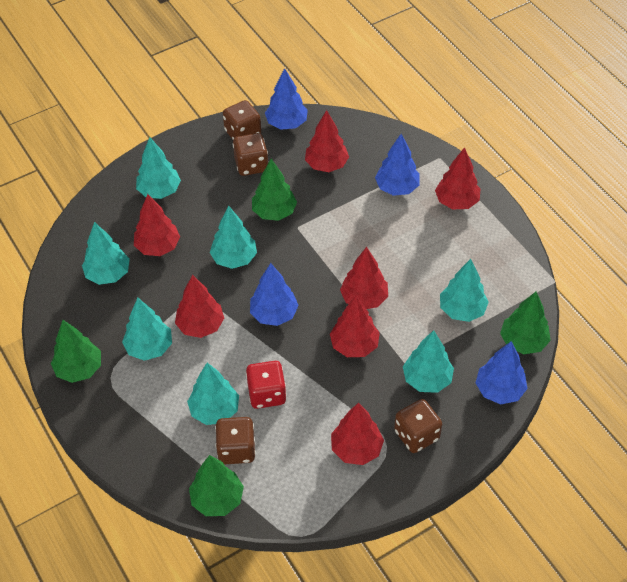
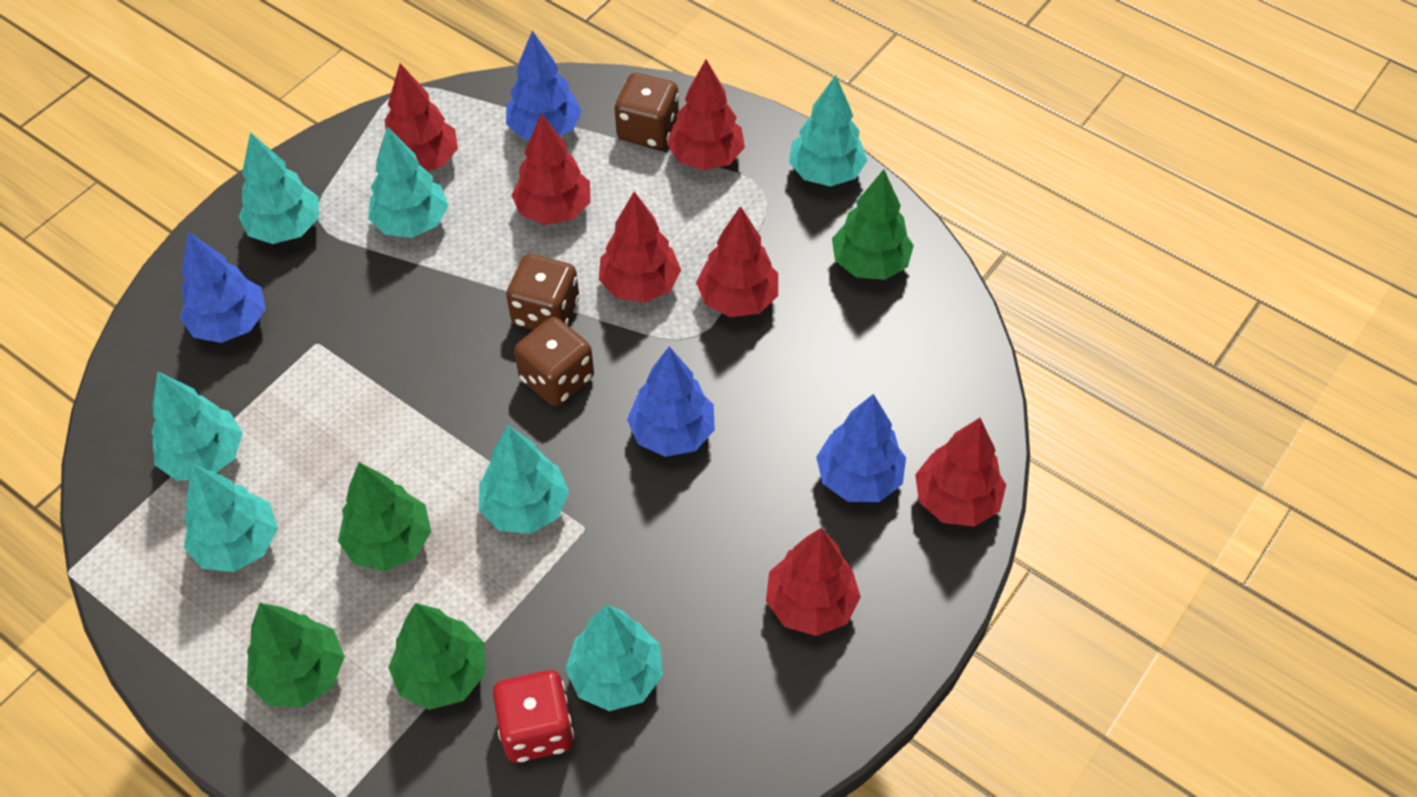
brown dice: [215,417,256,464] [223,100,261,139] [233,133,268,176] [394,399,442,453] = 4 -> [506,254,579,330] [514,317,594,406] [614,73,679,149] = 3

